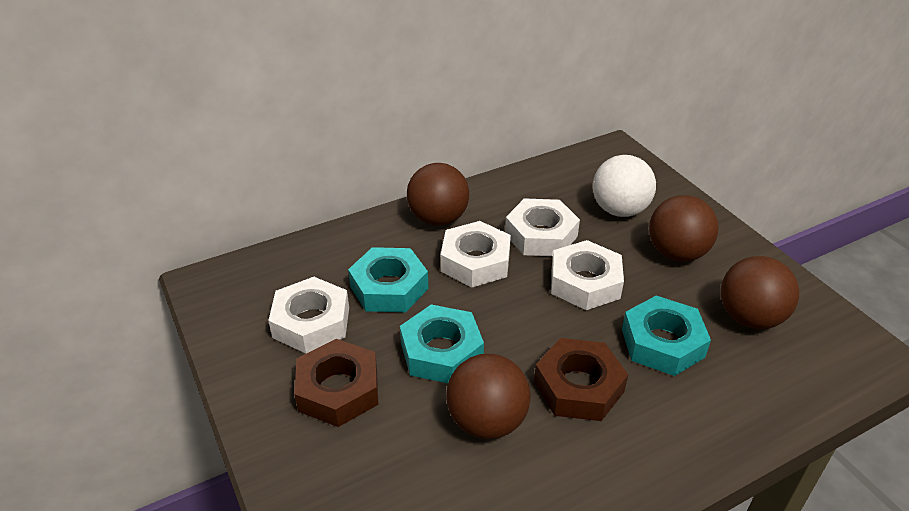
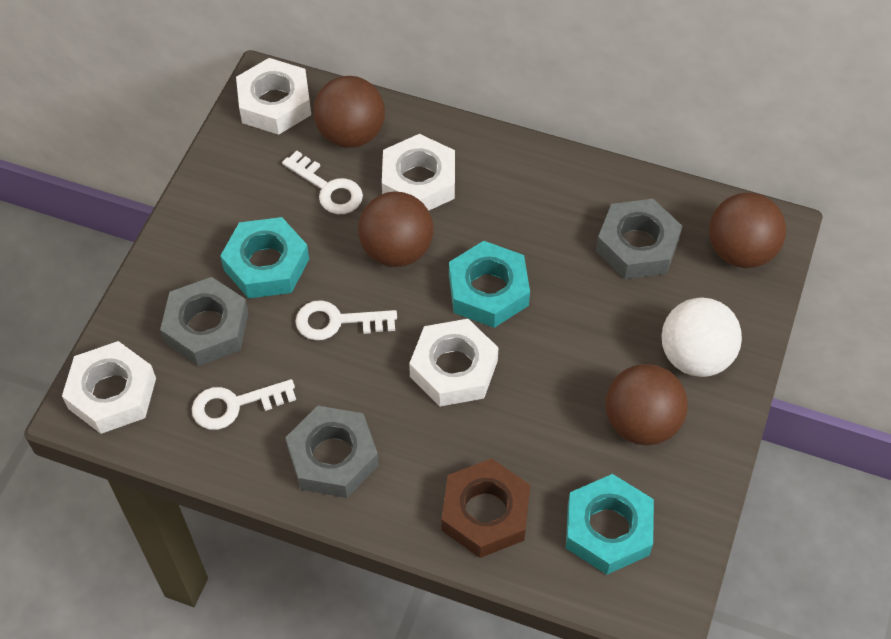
brown nut: [294,339,379,427] [534,338,628,421] = 2 -> [442,458,530,558] = 1
grey nut: none = 0 -> [160,277,249,366] [285,406,379,498] [596,199,682,279] = 3
white key: none = 0 -> [192,379,296,430] [282,151,363,214] [295,300,397,340] = 3

